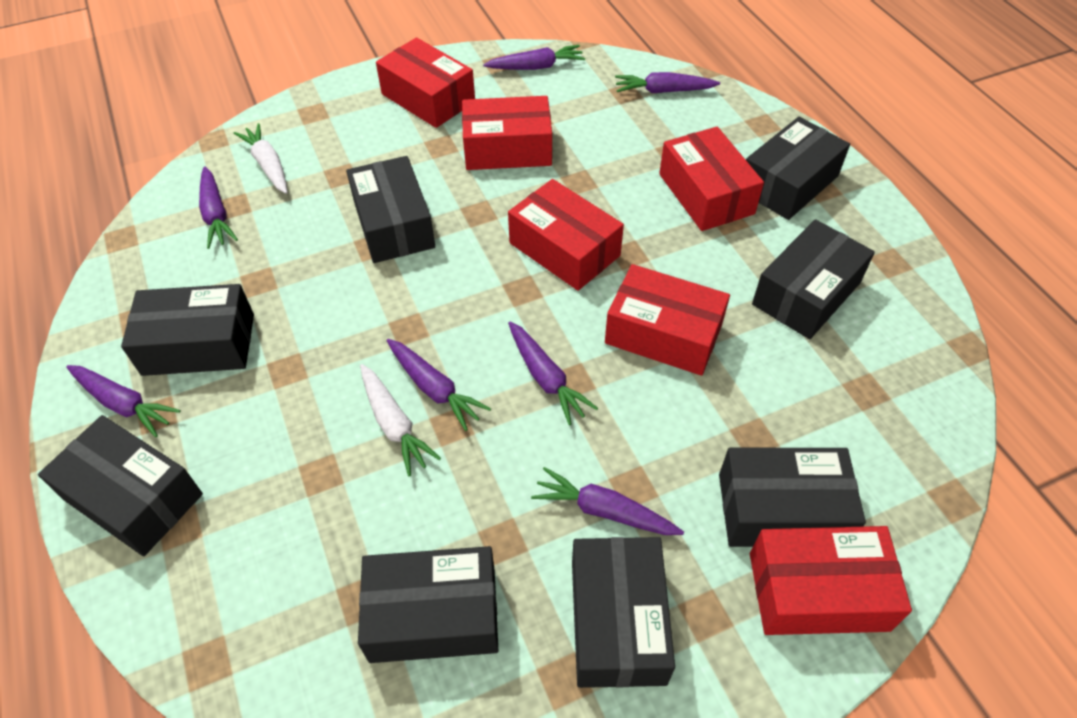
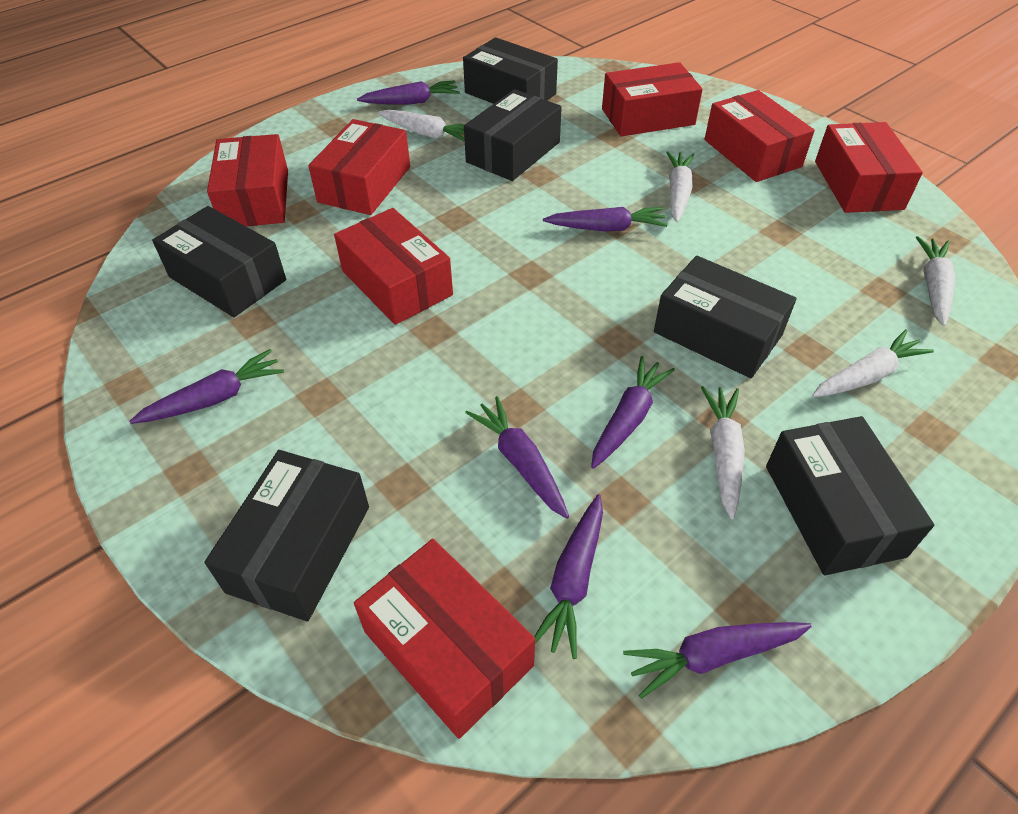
black box: [38,415,203,556] [121,284,254,376] [346,156,435,263] [358,546,498,663] [572,537,675,688] [719,448,866,547] [746,117,850,220] [752,219,875,339] = 8 -> [152,206,286,317] [205,450,369,621] [463,37,558,104] [464,89,562,181] [654,256,797,378] [766,416,934,575] = 6
red box: [376,37,475,128] [462,96,552,170] [508,179,624,291] [605,264,730,376] [659,127,764,231] [750,526,912,635] = 6 -> [207,134,288,226] [308,119,410,215] [334,208,453,325] [354,539,535,739] [602,62,703,136] [704,90,815,182] [815,122,923,213] = 7
white carrot: [234,123,287,194] [360,364,441,476] = 2 -> [378,110,465,142] [666,151,695,222] [701,386,745,519] [812,329,934,397] [916,236,955,326] = 5

